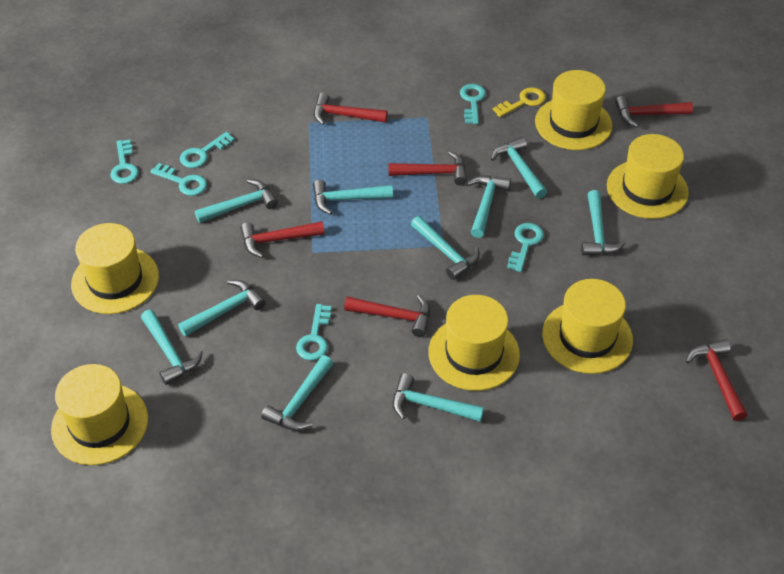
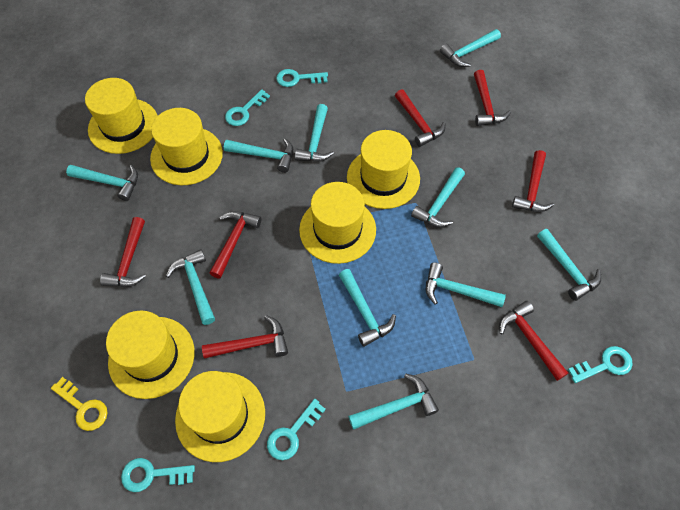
red hammer: [240,221,324,258] [314,92,388,125] [344,295,430,337] [389,151,467,185] [615,96,693,127] [686,339,748,421] = 6 -> [100,217,146,287] [202,315,288,359] [209,211,262,279] [395,89,446,147] [474,70,511,126] [499,301,568,381] [512,150,554,212] = 7
turquoise key: [110,140,139,184] [150,163,207,196] [180,132,235,168] [296,304,331,360] [460,84,486,124] [507,223,544,272] = 6 -> [121,458,195,492] [225,89,270,126] [267,399,326,460] [276,69,328,87] [568,346,633,383] = 5

